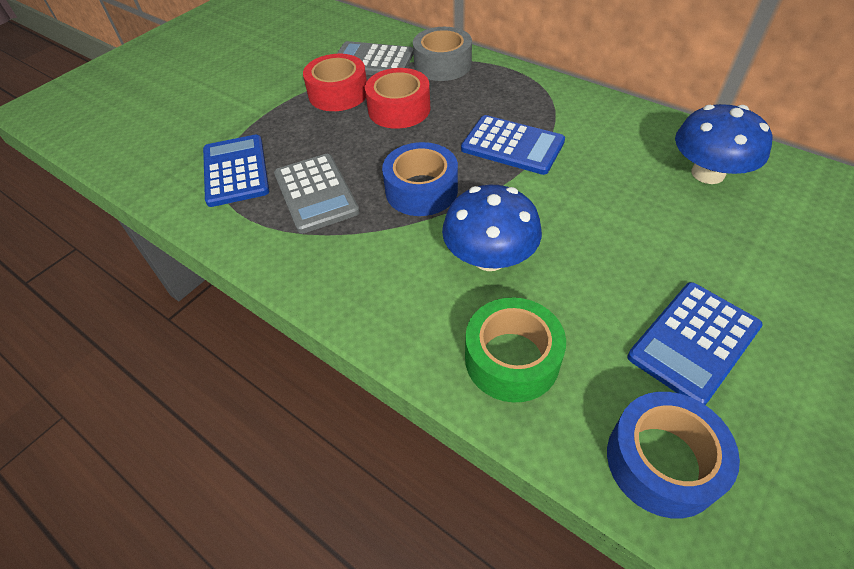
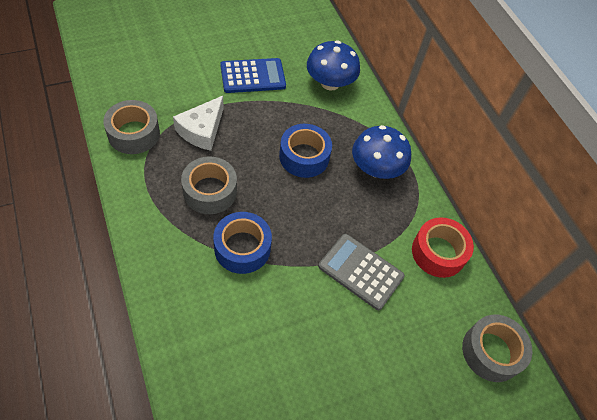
blue calculator: [203,135,269,207] [461,115,565,175] [627,282,763,405] = 3 -> [220,58,286,93] = 1
green tape: [465,297,566,403] = 1 -> none = 0
grey calculator: [274,154,360,234] [337,41,414,75] = 2 -> [318,234,405,310] = 1
grey tape: [413,27,472,81] = 1 -> [103,100,160,154] [181,156,237,214] [462,315,532,382] = 3
red tape: [303,54,367,111] [365,68,430,129] = 2 -> [412,217,474,278] = 1
white cheese: none = 0 -> [173,96,224,151] = 1

